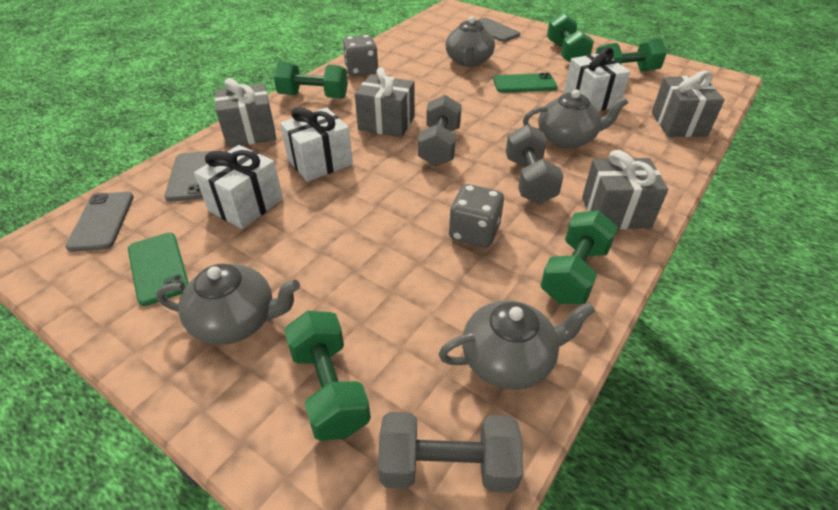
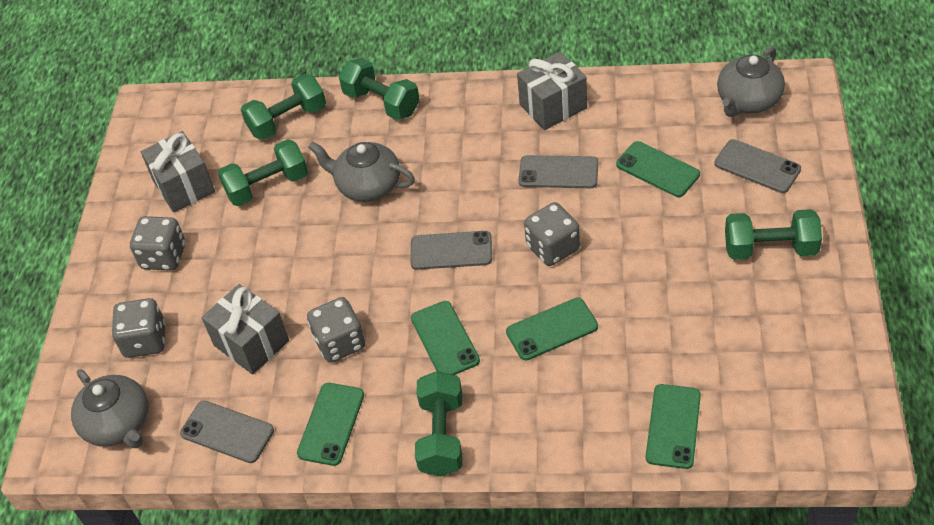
green phone: [128,233,189,306] [493,73,558,93] = 2 -> [297,383,364,466] [411,301,480,375] [506,298,598,360] [616,141,700,197] [646,384,701,469] = 5
grey dice: [342,35,378,76] [449,184,504,248] = 2 -> [112,298,166,358] [130,216,185,271] [307,297,365,363] [524,202,580,266] = 4
grey dumbbell: [378,412,523,493] [418,95,462,166] [506,124,564,204] = 3 -> none = 0
grey gift: [215,78,276,148] [355,67,415,138] [582,150,668,229] [652,70,725,137] = 4 -> [141,131,215,213] [202,284,289,375] [517,52,587,130] = 3
grey phone: [65,192,134,252] [164,151,211,202] [475,18,520,42] = 3 -> [180,401,274,463] [410,231,492,270] [518,155,598,188] [714,139,801,193] = 4
grey teapot: [156,264,300,345] [439,300,595,390] [445,16,495,67] [523,89,628,149] = 4 -> [71,369,148,448] [308,142,415,202] [717,46,785,117] = 3
white gift: [194,145,283,229] [280,107,353,182] [564,47,630,111] = 3 -> none = 0

